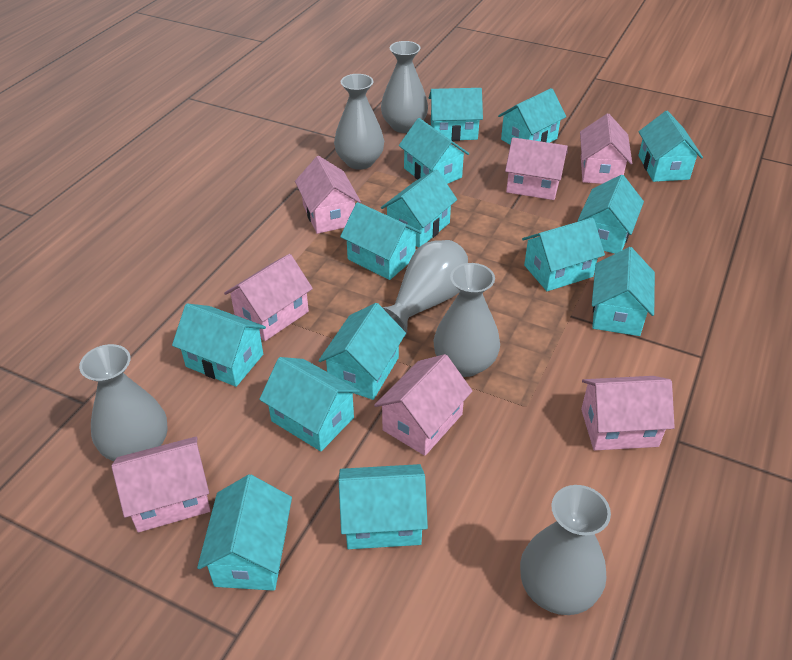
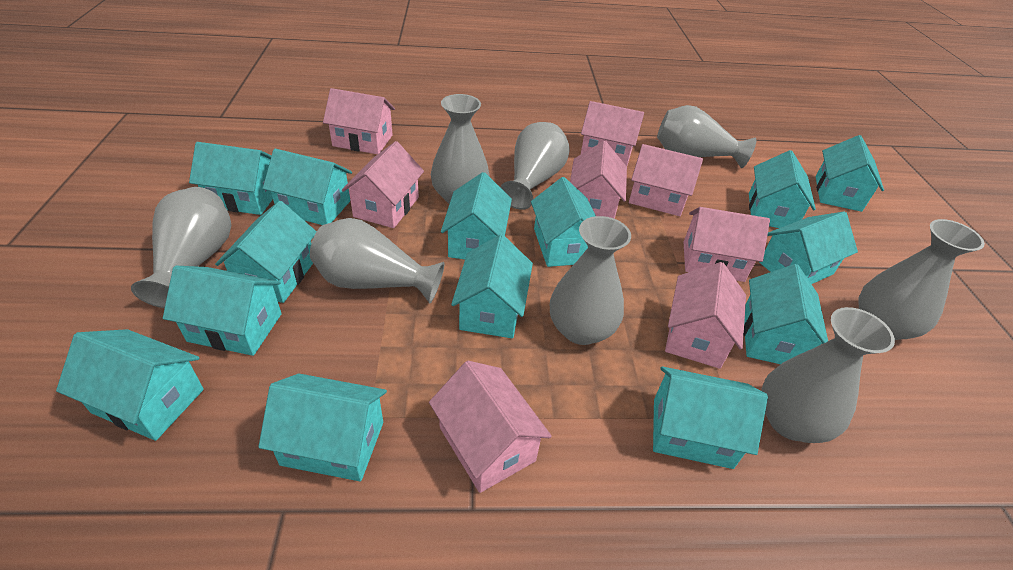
grey vase: [79,344,168,461] [334,74,384,170] [381,41,428,133] [382,240,468,337] [434,263,500,377] [520,485,611,615] = 6 -> [131,187,231,308] [310,218,444,303] [431,94,490,204] [500,122,570,210] [550,216,631,345] [657,105,756,168] [761,307,895,443] [858,219,985,340] = 8
pink house: [111,437,210,532] [224,254,313,341] [295,156,361,234] [374,354,472,456] [505,137,568,200] [580,113,632,184] [581,376,675,451] = 7 -> [323,88,395,154] [342,141,424,228] [429,361,552,493] [570,141,627,219] [581,101,644,166] [629,144,703,216] [665,262,746,369] [683,207,770,282] = 8

